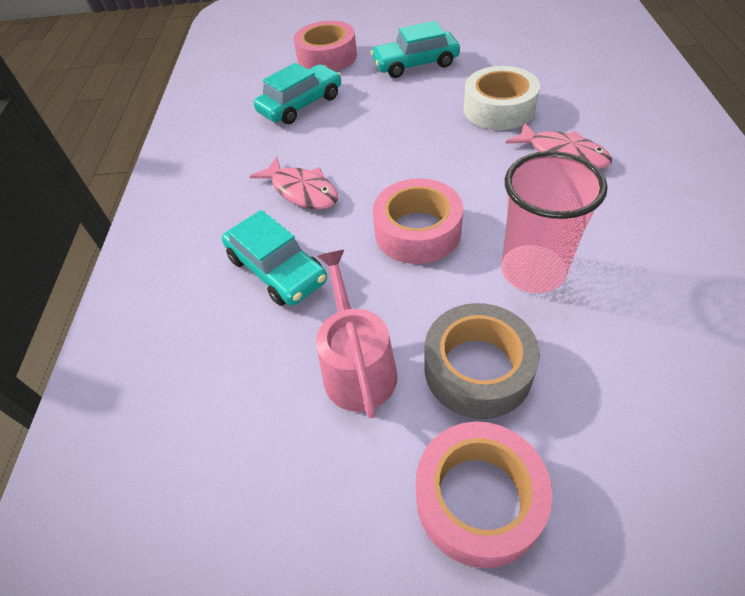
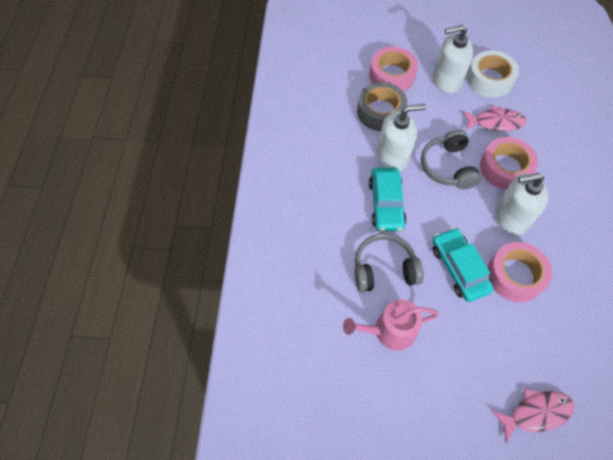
grey headphones: none = 0 -> [354,233,424,292] [421,129,481,189] = 2
pink cup: [501,151,608,293] = 1 -> none = 0
turquoise car: [222,210,327,306] [254,63,341,124] [370,21,460,78] = 3 -> [369,168,407,231] [432,227,494,302] = 2
white soap dispenser: none = 0 -> [377,104,426,172] [433,25,474,94] [495,173,549,235] = 3

